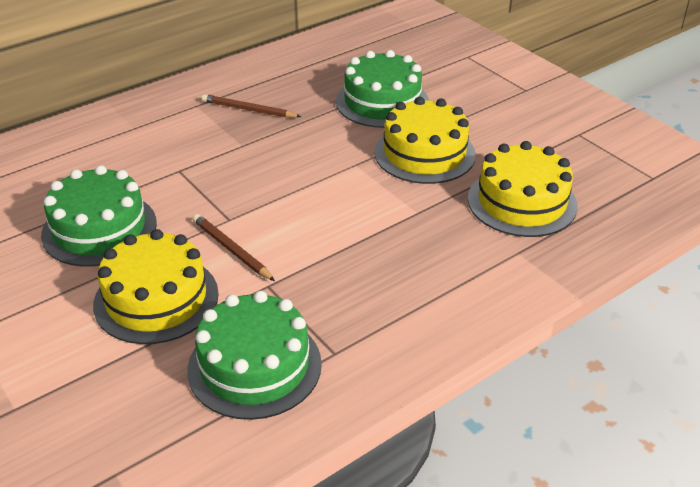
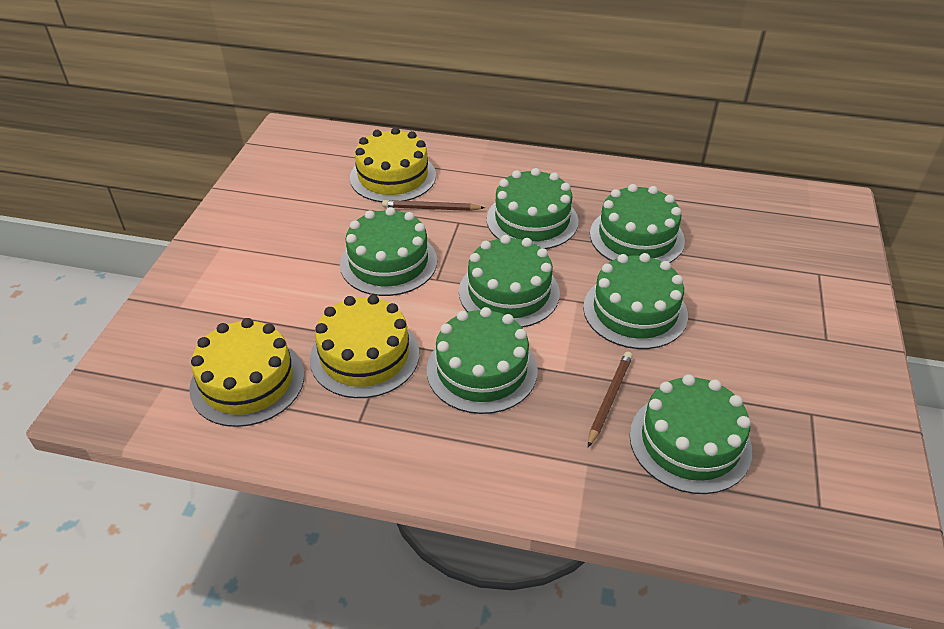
green cake: [41,165,157,267] [188,291,322,420] [336,50,429,128] = 3 -> [340,207,437,296] [427,307,538,414] [459,235,560,328] [487,168,579,249] [583,253,688,349] [590,184,685,263] [630,374,752,494] = 7

